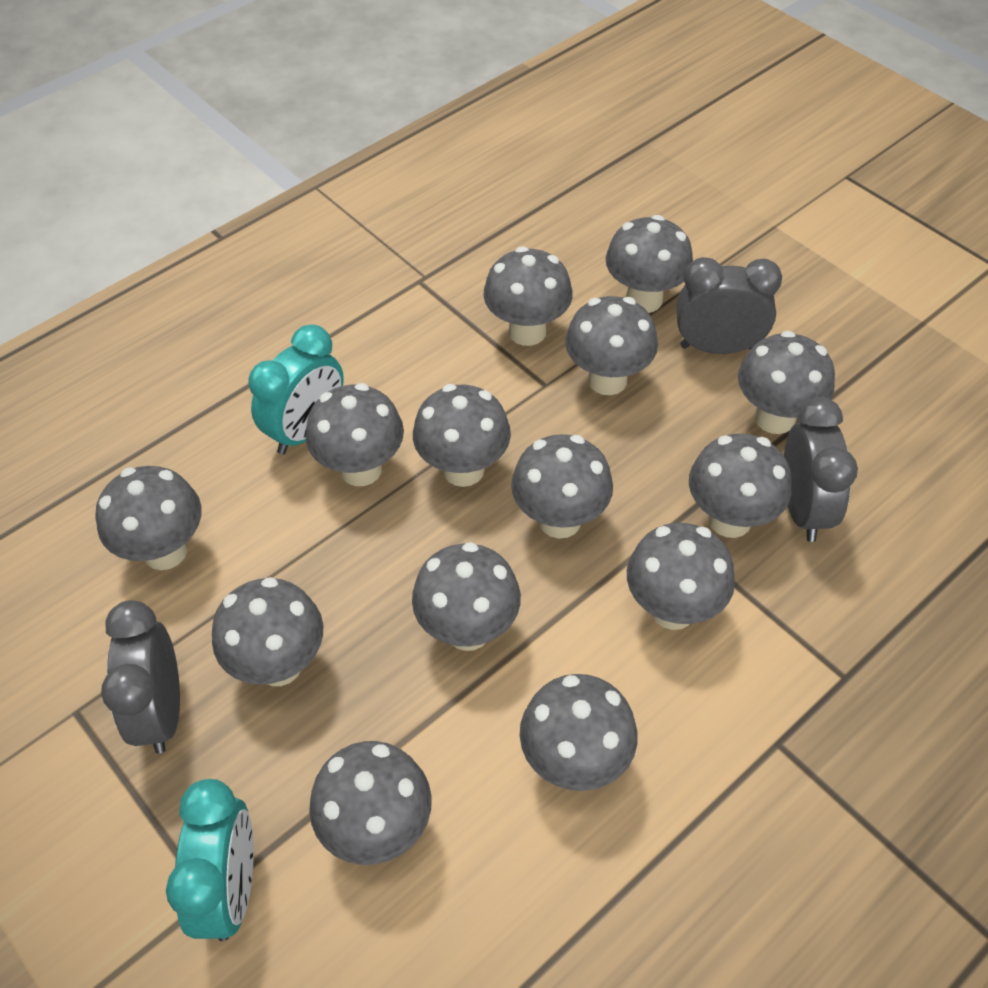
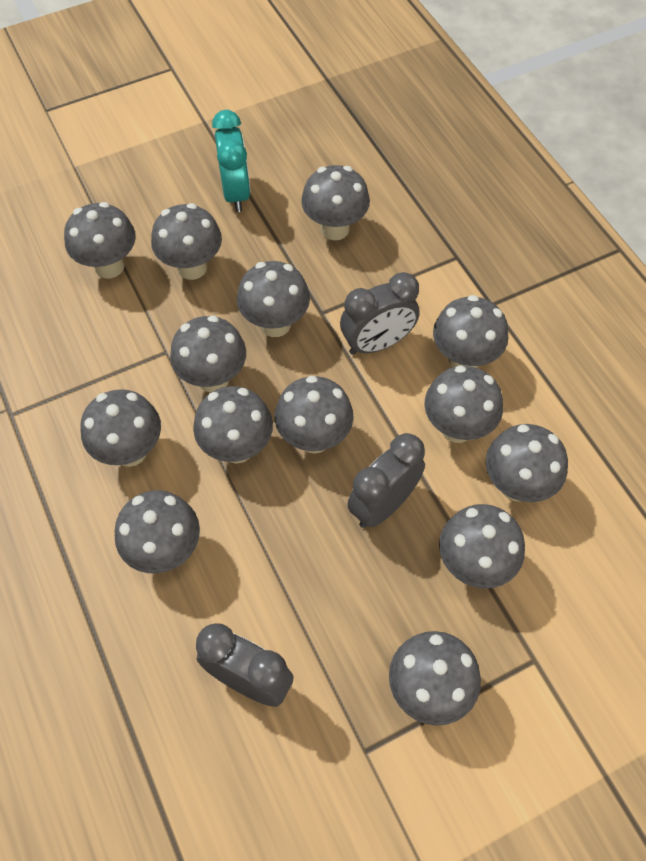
turquoise clock: [166,779,254,941] [249,324,344,454] = 2 -> [212,110,250,212] = 1

